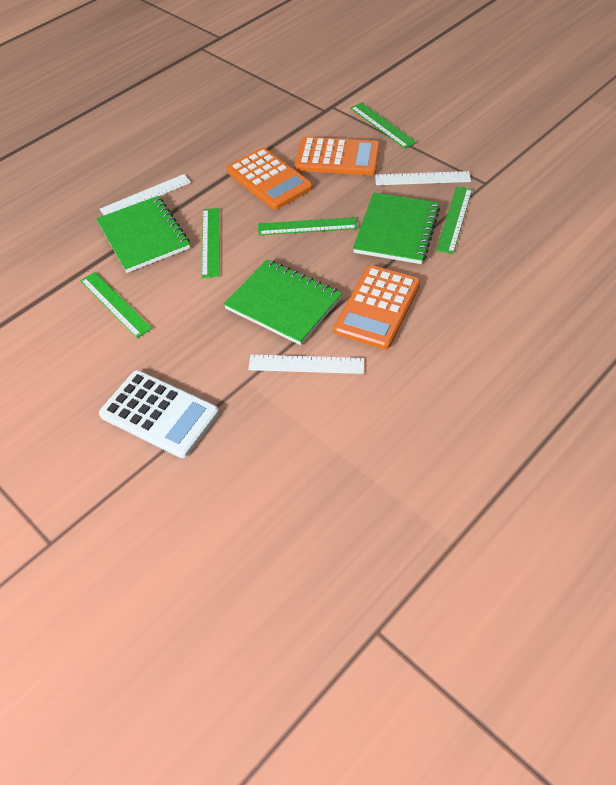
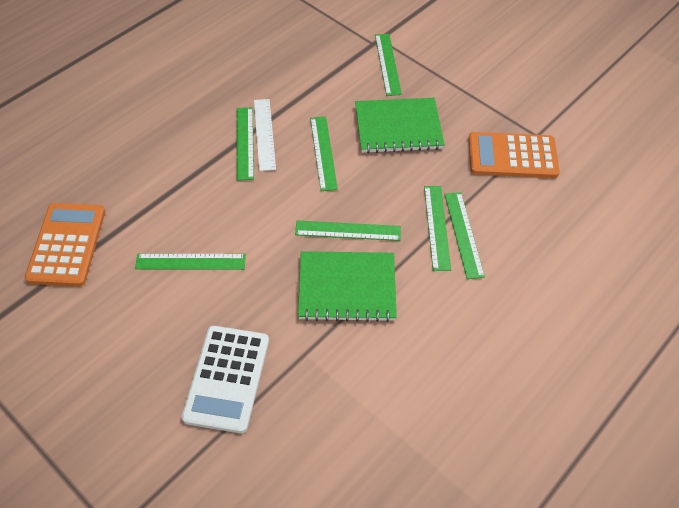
green notebook: [96,196,190,273] [224,260,342,345] [353,193,440,264] = 3 -> [298,251,397,322] [355,98,445,154] = 2
green ruler: [80,272,152,338] [202,208,220,278] [258,217,358,235] [350,102,417,148] [436,186,472,254] = 5 -> [135,254,246,270] [237,107,254,181] [295,221,401,241] [310,116,338,191] [375,34,402,96] [424,186,451,271] [444,192,485,279] = 7
orange calculator: [226,148,313,210] [295,137,380,175] [334,265,420,349] = 3 -> [25,203,105,286] [468,132,560,178] = 2
white ruler: [100,174,191,215] [248,354,364,374] [375,171,471,185] = 3 -> [254,99,276,171] = 1

